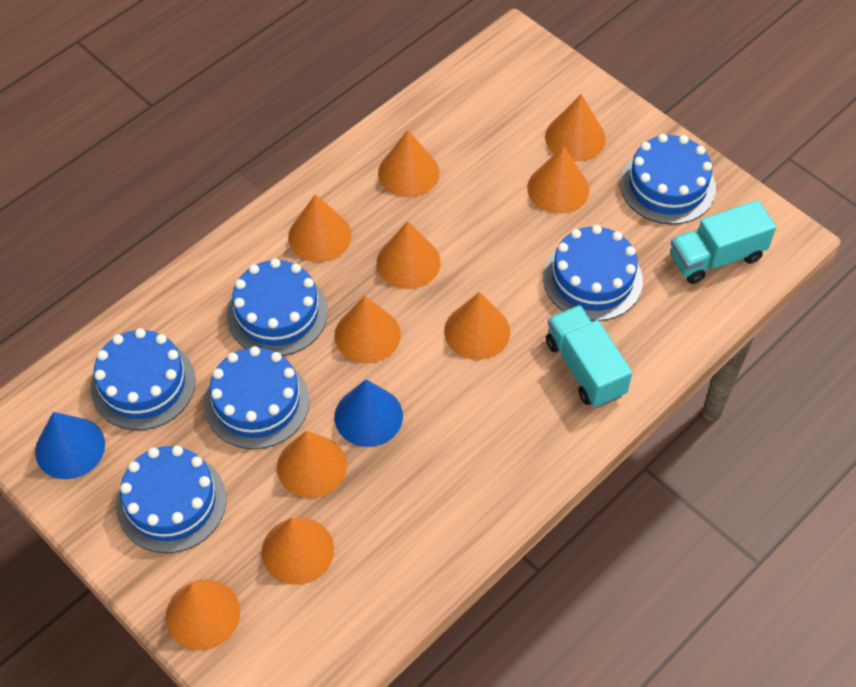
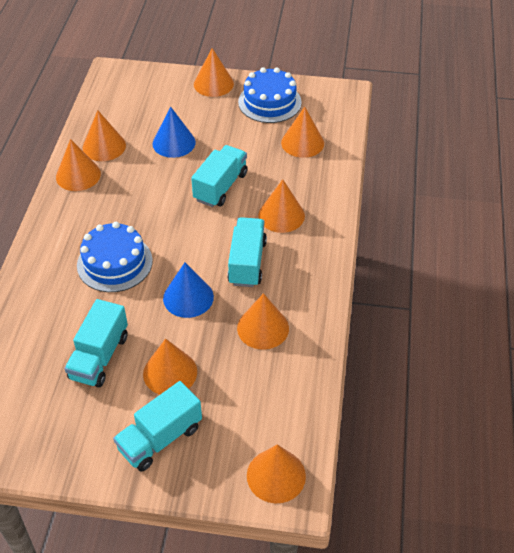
blue cake: [90,328,195,430] [116,446,226,553] [204,346,310,449] [227,258,328,356] [543,225,643,321] [620,134,716,224] = 6 -> [77,222,153,292] [238,67,302,123] = 2
orange cone: [166,580,240,650] [262,518,334,585] [277,431,347,498] [288,194,352,262] [334,296,401,363] [377,221,441,289] [378,130,440,197] [444,292,510,360] [527,146,589,214] [545,94,606,162] = 10 -> [56,139,101,191] [82,110,126,161] [143,339,197,395] [194,48,234,97] [237,293,289,350] [247,444,306,503] [258,179,305,233] [281,107,324,158] = 8
turquoise truck: [546,305,632,408] [670,200,776,284] = 2 -> [64,299,128,387] [113,381,202,471] [191,145,248,207] [227,217,267,287] = 4

